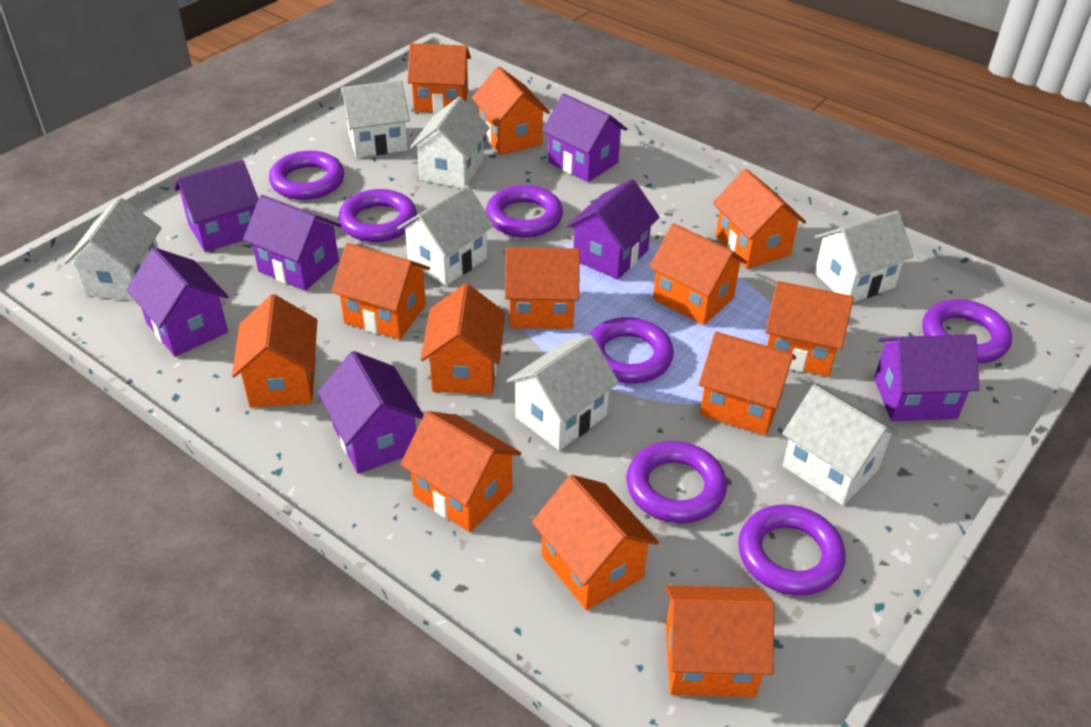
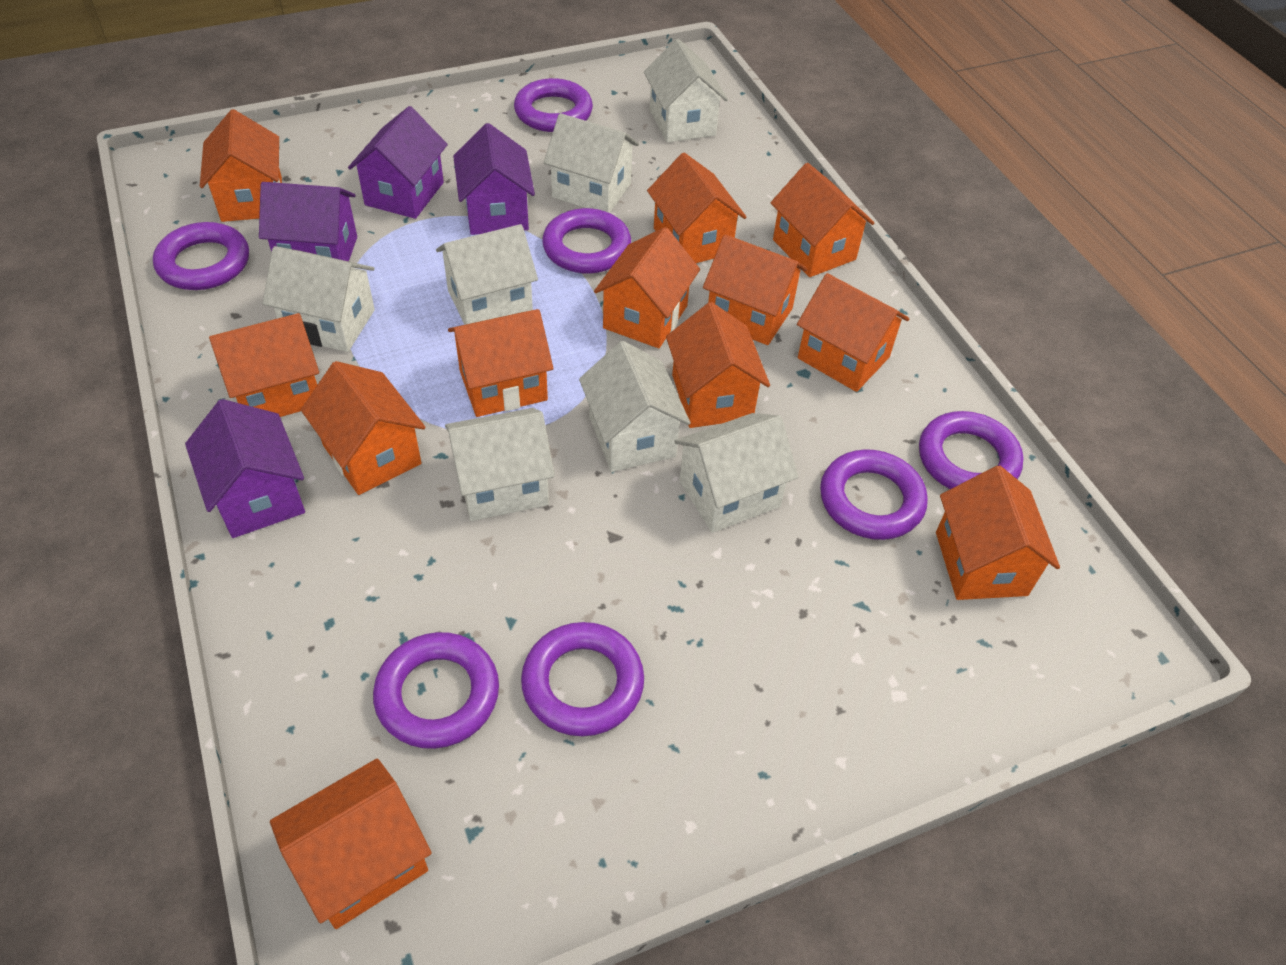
orange house: [232,294,317,408] [331,243,430,340] [400,411,521,532] [407,43,471,113] [420,283,505,395] [472,67,550,155] [505,247,580,329] [532,475,659,610] [649,223,747,325] [665,585,774,697] [699,332,796,436] [713,169,806,269] [765,281,854,377] = 13 -> [200,109,282,222] [209,313,319,417] [270,758,432,929] [301,361,425,495] [448,309,554,417] [594,227,700,348] [647,153,747,263] [666,302,770,428] [703,234,807,345] [770,163,874,277] [797,273,909,392] [936,466,1060,600] = 12
purple house: [126,247,229,357] [174,160,259,252] [243,195,342,291] [318,351,424,474] [542,93,627,182] [566,179,660,280] [874,334,979,421] = 7 -> [185,399,305,538] [259,182,357,261] [348,106,448,219] [453,123,535,235] = 4

